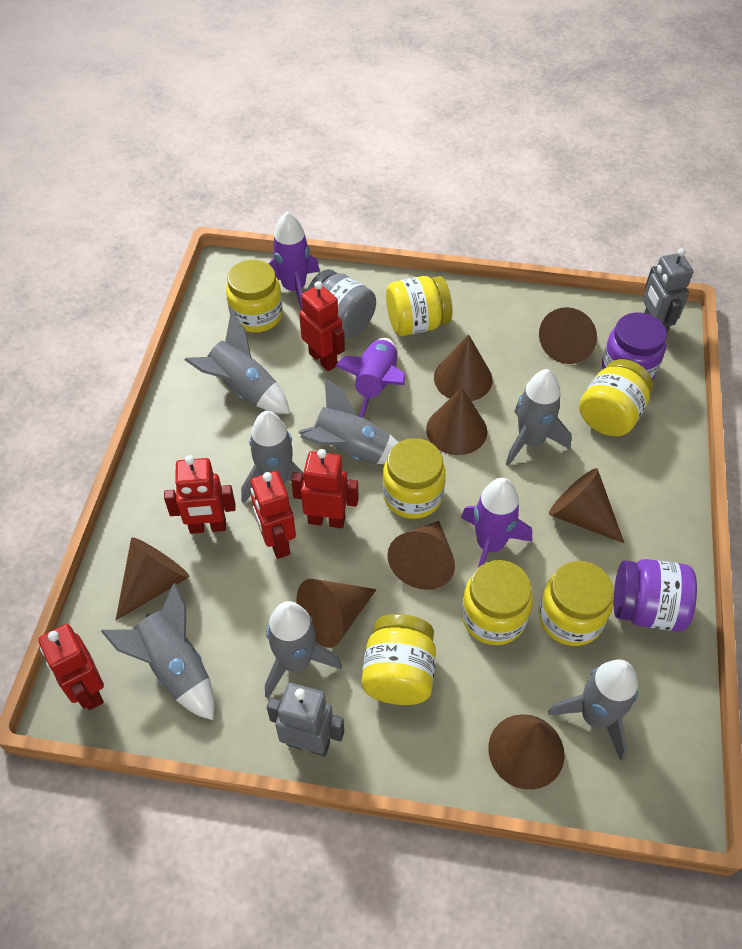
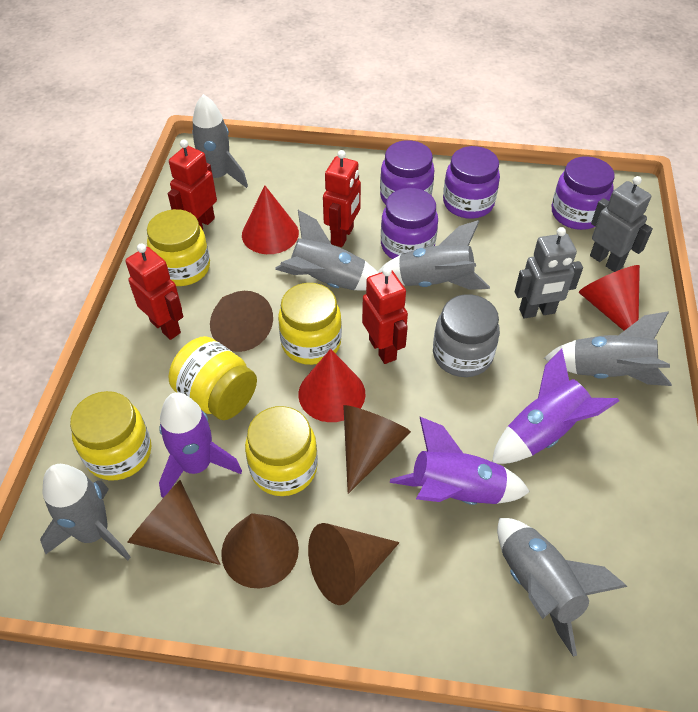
brown cone: [116,537,190,620] [297,579,377,648] [387,521,455,590] [426,388,487,455] [434,334,493,401] [488,714,565,790] [539,307,597,364] [549,468,624,543] = 8 -> [127,480,221,565] [210,291,273,352] [221,513,299,588] [308,523,400,605] [343,405,411,494] = 5
grey rocket: [101,583,215,720] [185,314,290,414] [241,411,304,503] [265,601,342,698] [298,378,399,464] [506,369,572,466] [548,659,638,761] = 7 -> [40,464,131,560] [192,94,248,188] [275,210,379,291] [378,220,490,290] [497,518,627,657] [544,311,672,386] = 6
purple jar: [602,312,667,380] [613,559,697,631] = 2 -> [380,140,435,205] [381,188,438,259] [443,146,500,219] [552,156,614,230] = 4
red cone: none = 0 -> [242,185,299,254] [298,349,365,422] [579,265,640,331] = 3
red robot: [38,624,104,710] [164,455,236,534] [251,471,296,559] [291,449,358,528] [299,281,345,371] = 5 -> [126,244,183,340] [168,139,217,230] [323,150,361,247] [362,267,408,364] = 4
yellow jar: [226,260,283,333] [361,614,436,705] [382,438,446,519] [386,276,452,336] [461,560,533,645] [539,561,613,646] [579,359,653,436] = 7 -> [70,391,151,480] [147,209,210,286] [169,336,257,420] [245,406,318,496] [278,283,342,365] = 5

